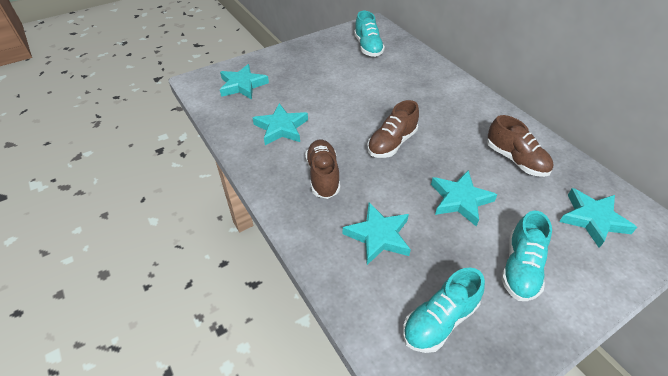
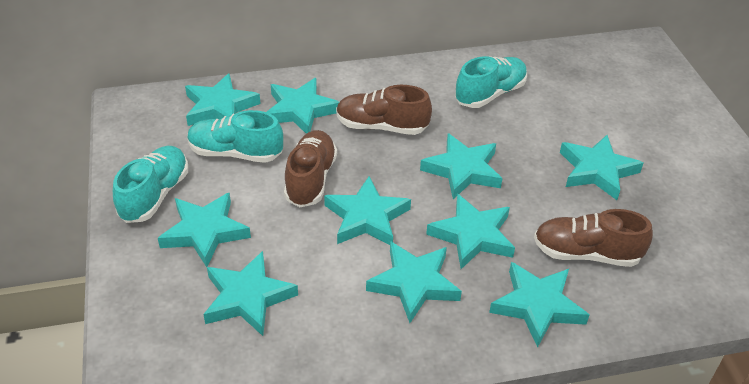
turquoise star: [220,64,269,100] [253,103,308,145] [343,202,411,265] [431,170,498,226] [559,188,637,248] = 5 -> [158,193,251,267] [185,73,261,126] [203,251,298,336] [267,78,339,134] [324,176,411,245] [366,241,462,323] [420,133,503,199] [426,194,515,269] [489,262,589,347] [560,135,643,200] = 10

